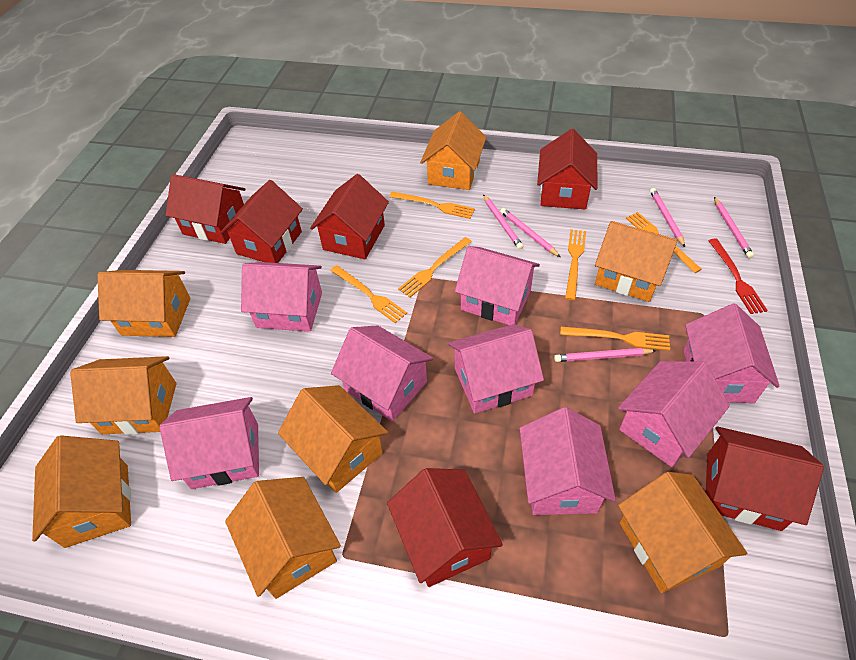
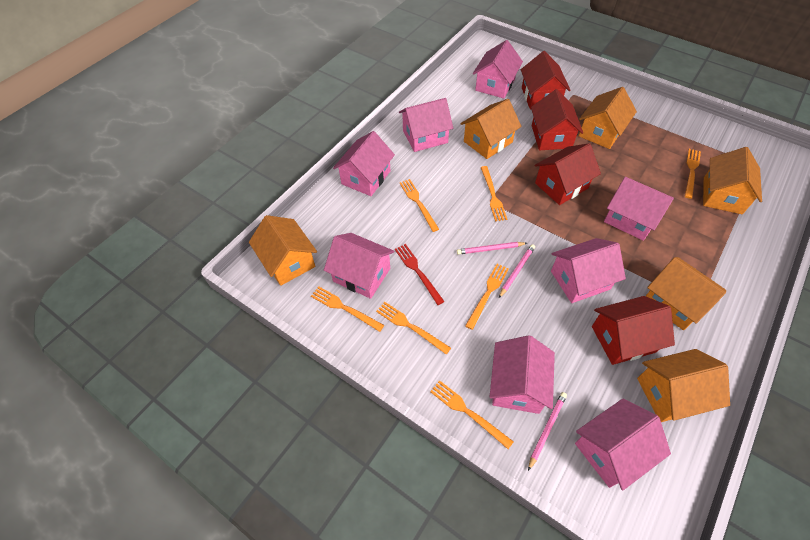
orange fork: [330,265,407,323] [389,191,475,219] [398,237,472,298] [560,327,670,351] [565,229,586,300] [626,212,702,273] = 6 -> [311,287,384,332] [376,302,451,355] [400,179,439,232] [430,380,514,449] [465,264,509,330] [480,166,507,221] [685,149,701,199] = 7
orange house: [32,435,131,548] [70,356,176,435] [97,270,191,337] [225,477,341,599] [278,385,388,493] [420,111,487,190] [595,221,678,302] [618,472,747,593] = 8 -> [249,215,317,286] [461,99,521,159] [579,87,637,149] [637,349,730,422] [646,257,726,330] [703,147,762,214] = 6
pink pencil: [483,195,523,250] [500,208,560,257] [554,348,657,362] [650,188,685,247] [714,197,754,258] = 5 -> [457,242,527,255] [499,244,535,298] [528,392,567,471] = 3
red house: [166,174,246,244] [220,180,303,263] [310,174,389,259] [387,468,503,587] [537,129,597,209] [706,426,824,531] = 6 -> [521,51,571,110] [531,89,583,150] [535,143,601,205] [592,296,675,365] = 4

